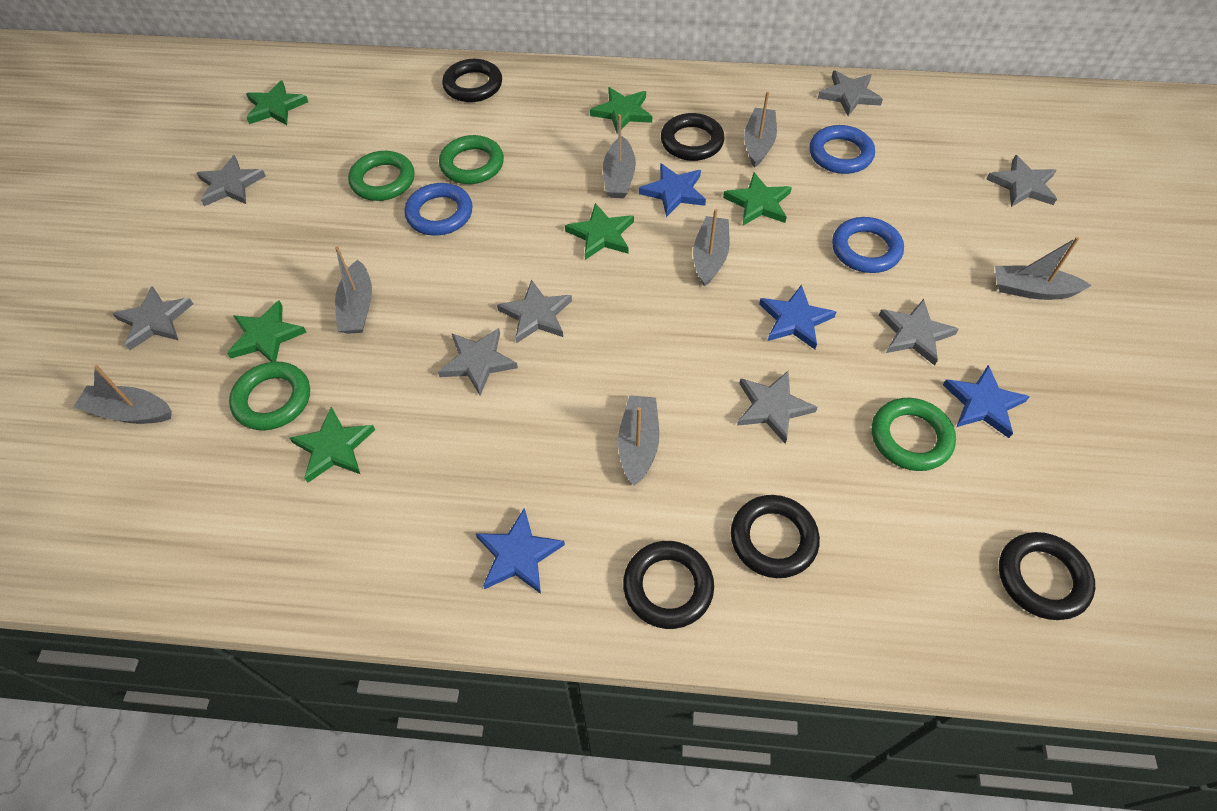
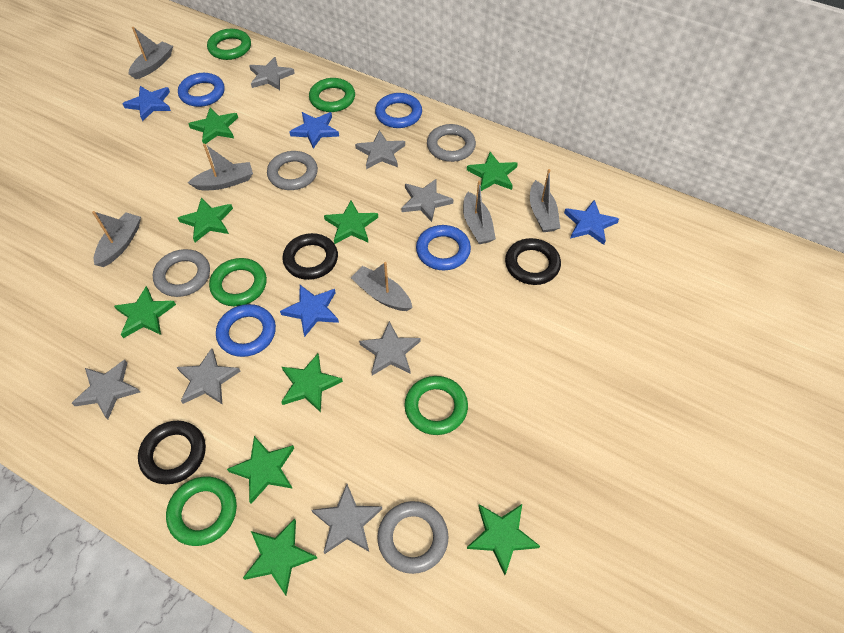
black ring: [442,59,502,102] [623,541,714,629] [661,113,725,161] [731,495,820,578] [999,532,1095,620] = 5 -> [138,421,206,484] [283,233,338,280] [505,238,561,285] = 3
blue ring: [404,183,472,236] [809,125,875,174] [832,217,904,273] = 3 -> [178,73,225,107] [216,304,276,357] [375,93,422,128] [416,225,471,270] = 4
green ring: [229,362,310,430] [348,151,415,201] [439,135,504,184] [872,398,956,471] = 4 -> [166,476,237,546] [207,29,251,60] [209,258,267,306] [309,78,355,112] [404,376,468,435] = 5
green star: [227,300,307,362] [246,80,308,125] [290,407,375,483] [565,203,634,260] [590,87,652,134] [723,173,792,225] = 6 -> [114,286,176,338] [178,197,233,242] [189,108,238,144] [227,436,294,504] [243,519,317,595] [281,354,343,413] [324,201,378,244] [467,152,518,191] [467,504,540,575] = 9
grey boat: [74,365,172,424] [335,246,372,334] [603,114,636,198] [618,395,659,486] [693,209,729,287] [744,92,777,168] [995,237,1092,300] = 7 -> [92,211,141,267] [128,27,173,79] [188,144,253,191] [351,262,412,311] [463,181,496,244] [530,169,560,232] = 6
grey ring: none = 0 -> [153,249,210,297] [267,151,318,190] [377,501,449,574] [427,124,476,162] = 4
grey star: [113,286,193,350] [197,155,266,206] [438,328,518,396] [497,279,572,343] [737,371,818,444] [818,70,883,116] [879,299,959,366] [986,155,1057,207] = 8 -> [72,360,140,420] [177,348,241,404] [249,57,295,90] [311,484,382,554] [355,130,405,169] [359,321,420,375] [401,179,453,222] = 7

